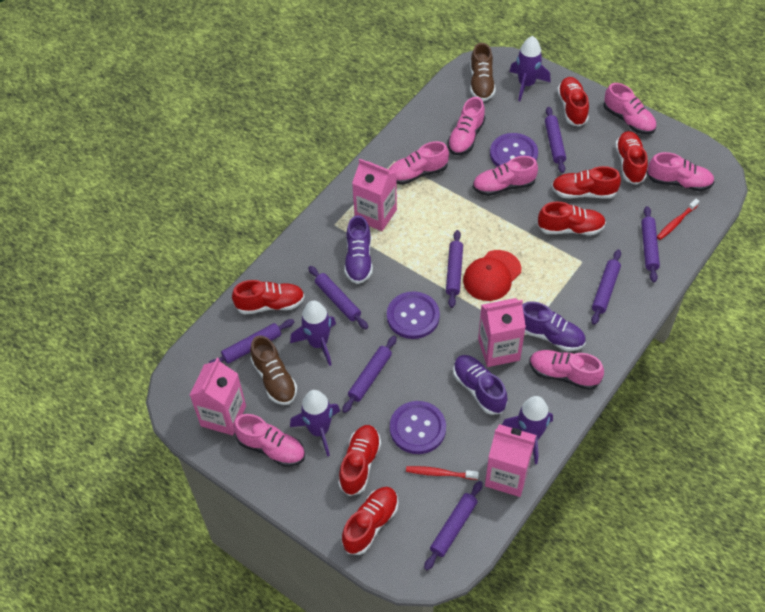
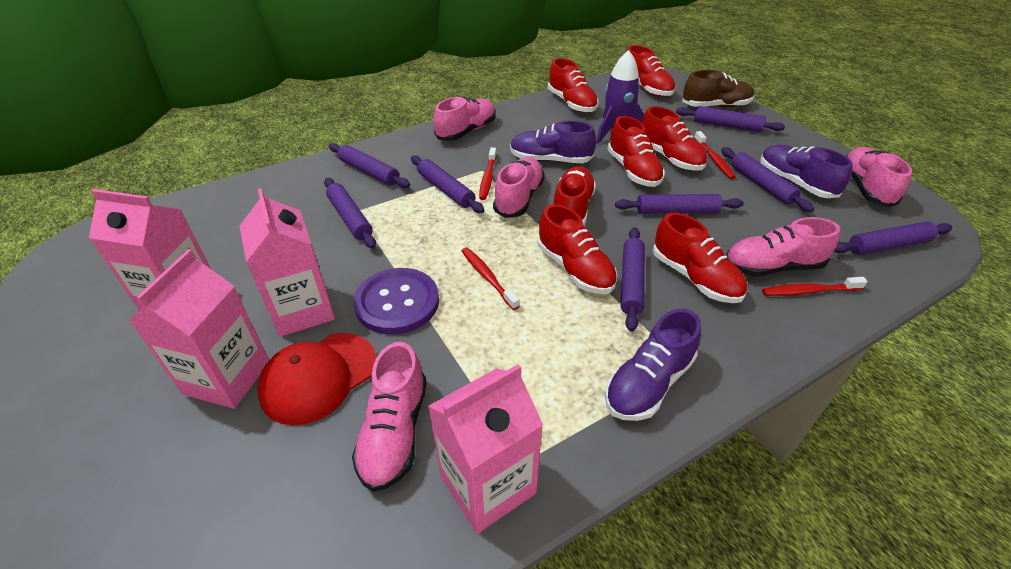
brown shoe: [250,335,297,405] [470,43,496,101] = 2 -> [682,70,754,108] = 1
pink shoe: [234,414,305,467] [389,141,449,185] [447,97,485,155] [473,156,538,196] [530,350,604,390] [603,83,656,134] [647,152,714,191] = 7 -> [352,342,427,492] [433,97,496,141] [493,157,545,218] [726,217,840,276] [846,147,912,207] = 5
purple button: [387,291,440,339] [390,401,446,454] [490,133,538,167] = 3 -> [354,268,439,335] = 1
purple rocket: [290,300,336,366] [290,390,340,457] [502,396,553,464] [510,36,550,101] = 4 -> [596,50,644,144] = 1
red toothbrush: [406,466,479,480] [657,199,699,240] = 2 -> [461,247,520,310] [479,147,497,200] [694,131,736,179] [762,277,868,296] = 4

